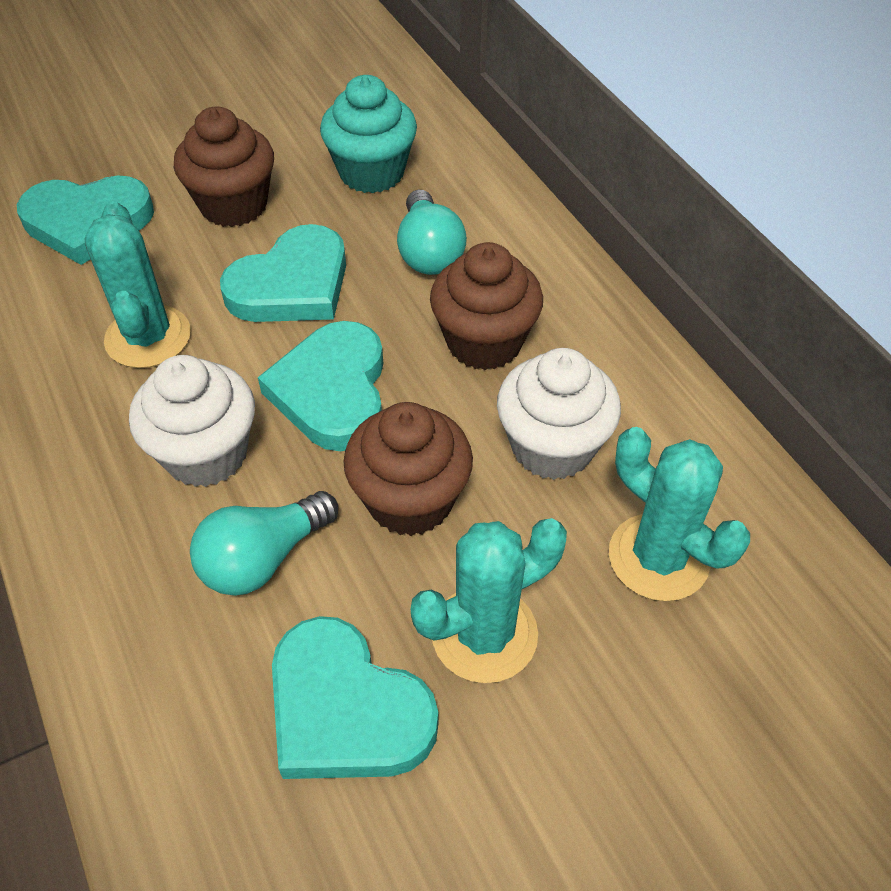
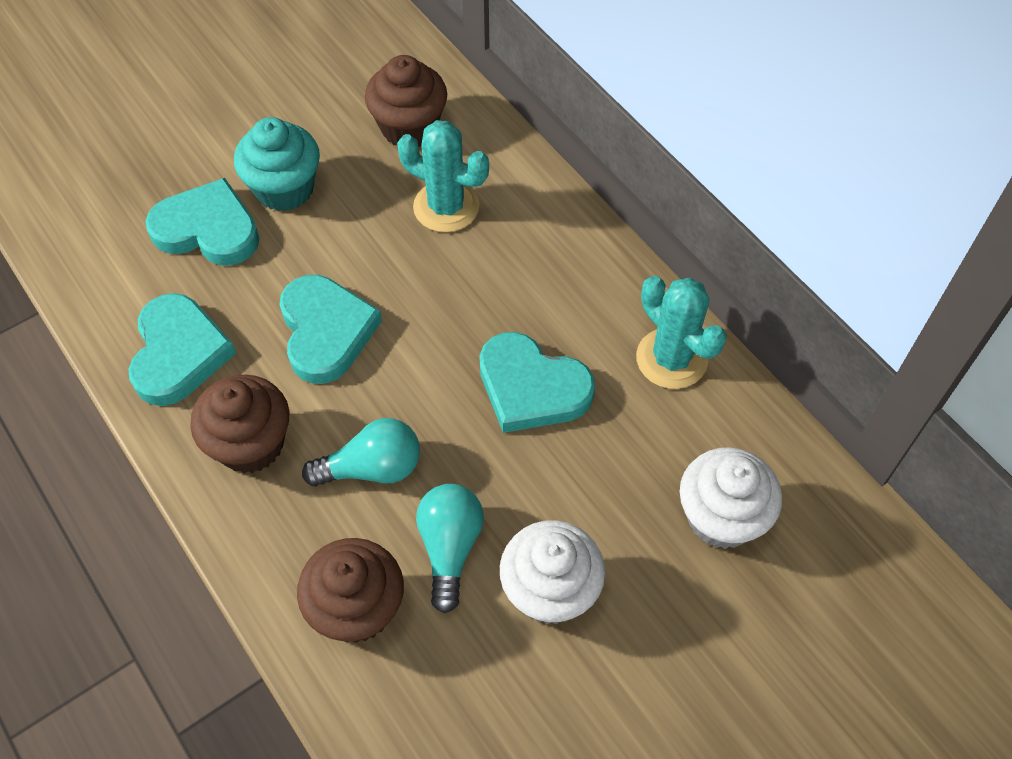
turquoise cactus: [85,201,191,368] [411,518,567,683] [609,427,750,601] = 3 -> [397,120,489,233] [636,276,727,389] = 2

